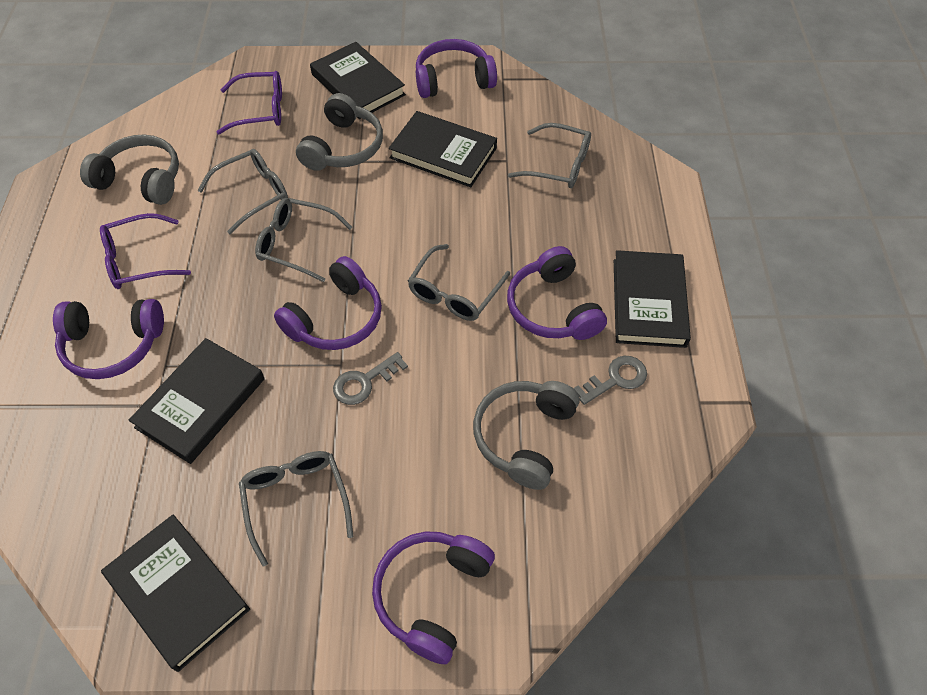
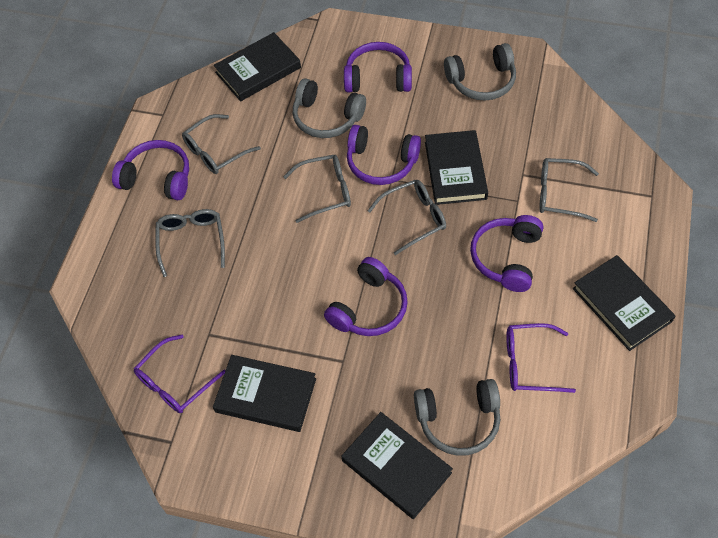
grey key: [333,352,408,405] [573,356,647,405] = 2 -> none = 0

